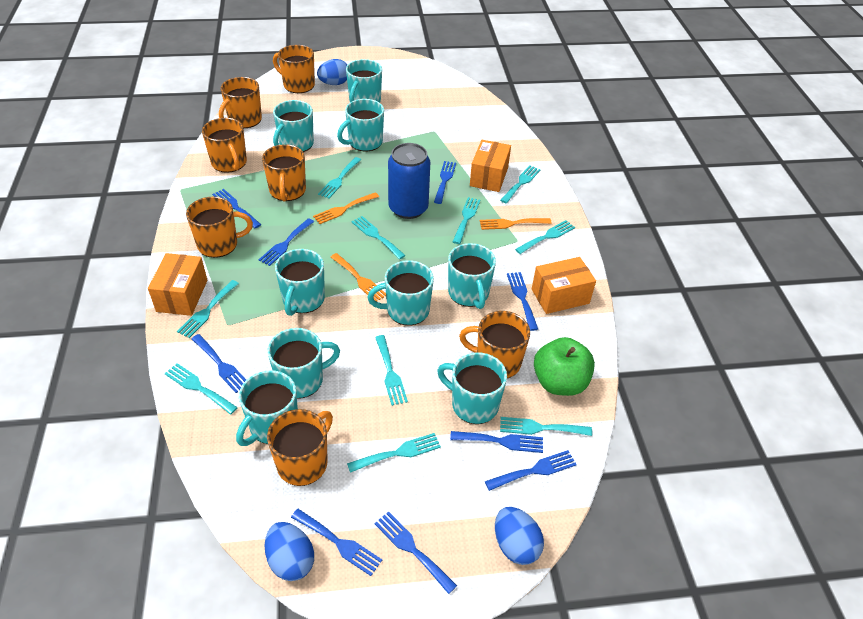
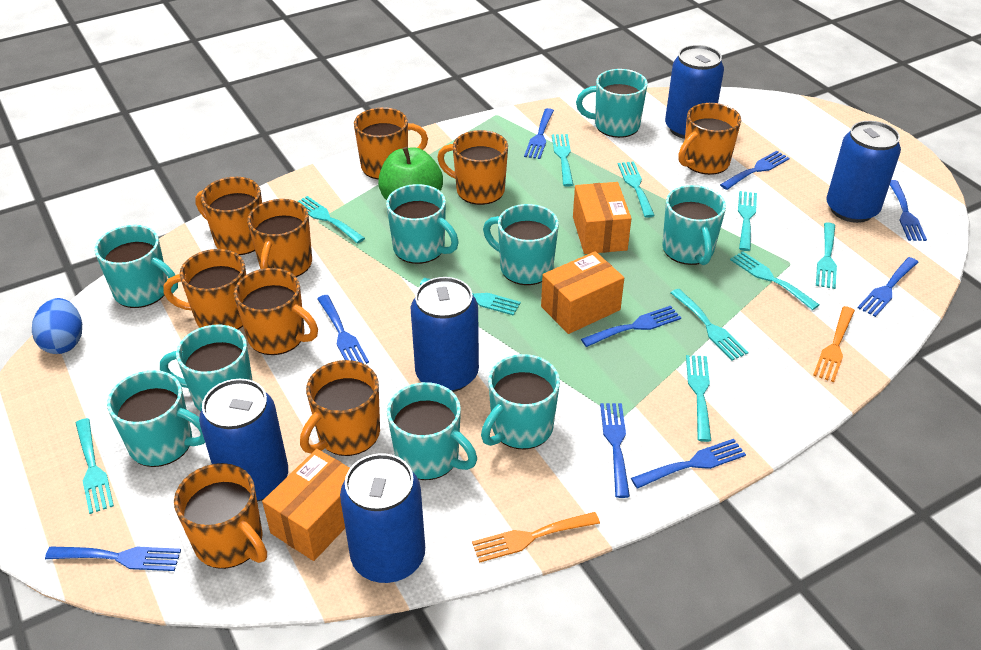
blue can: [388,143,430,219] = 1 -> [199,379,288,502] [340,453,425,583] [411,277,479,392] [665,45,724,139] [826,121,901,223] = 5
blue egg: [265,522,314,581] [317,59,347,85] [495,507,544,565] = 3 -> [32,298,82,354] = 1
orange fork: [313,192,379,224] [331,253,386,302] [480,218,552,230] = 3 -> [472,512,600,563] [813,306,855,382] = 2
orange mug: [186,197,253,258] [202,118,247,173] [219,77,262,128] [262,144,306,201] [267,409,333,486] [273,45,315,93] [459,311,530,378] = 7 -> [163,249,246,330] [174,463,267,569] [195,177,262,255] [234,268,318,355] [247,199,312,277] [300,360,380,456] [354,107,428,179] [437,130,508,205] [678,103,741,175] = 9

